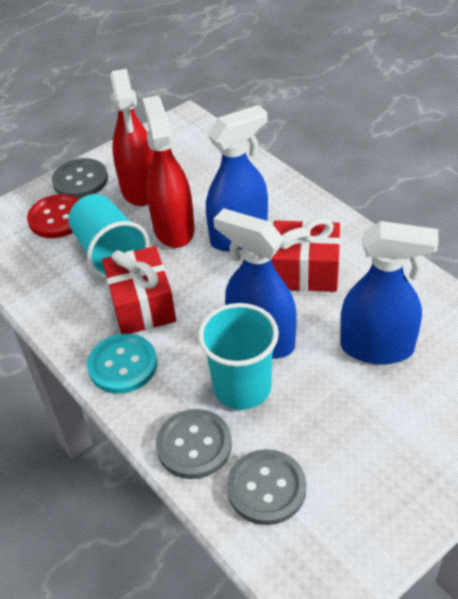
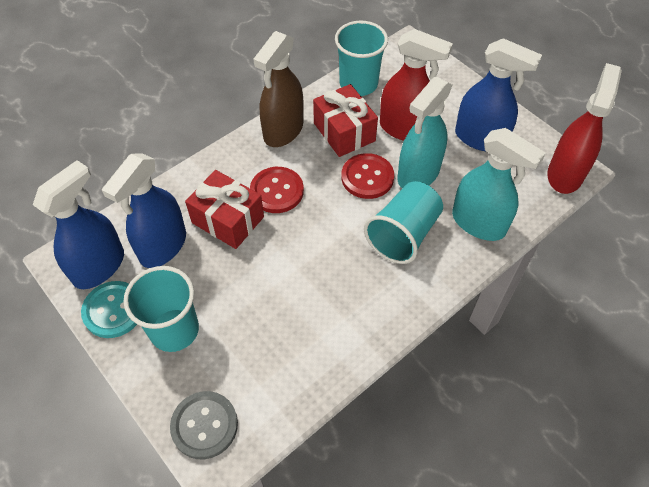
brown spray bottle: none = 0 -> [253,31,304,147] = 1
grey button: [52,158,108,199] [156,409,232,479] [227,449,306,525] = 3 -> [170,391,238,459] = 1
red button: [27,194,79,238] = 1 -> [250,167,304,213] [341,153,394,199] = 2
turquoise cup: [68,194,149,279] [198,303,279,410] = 2 -> [124,266,199,352] [335,21,388,96] [364,181,443,264] = 3
turquoise spray bottle: none = 0 -> [398,77,452,188] [452,128,546,241] = 2

